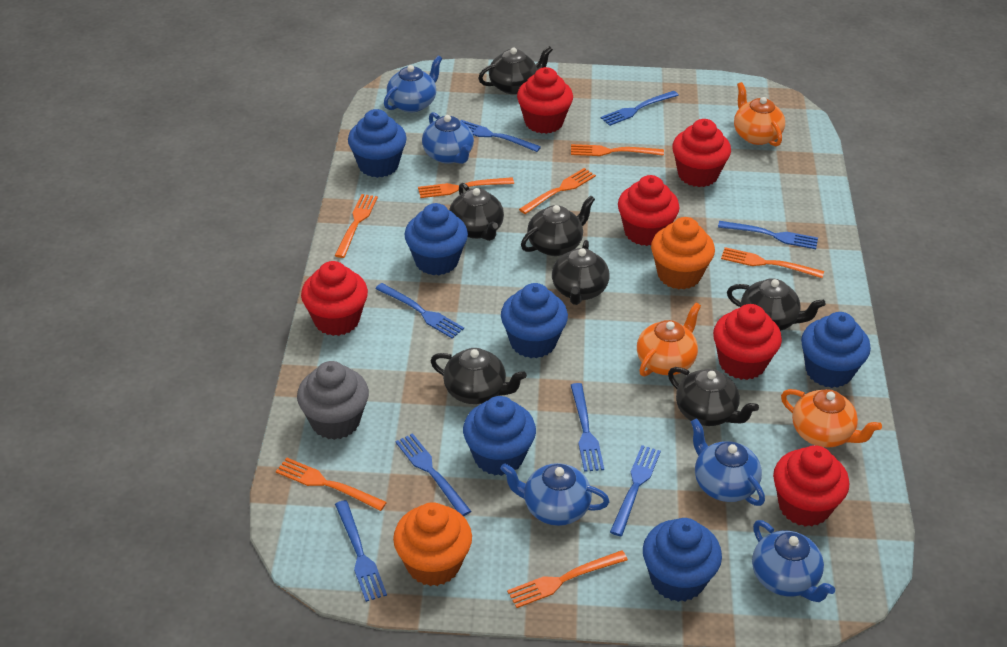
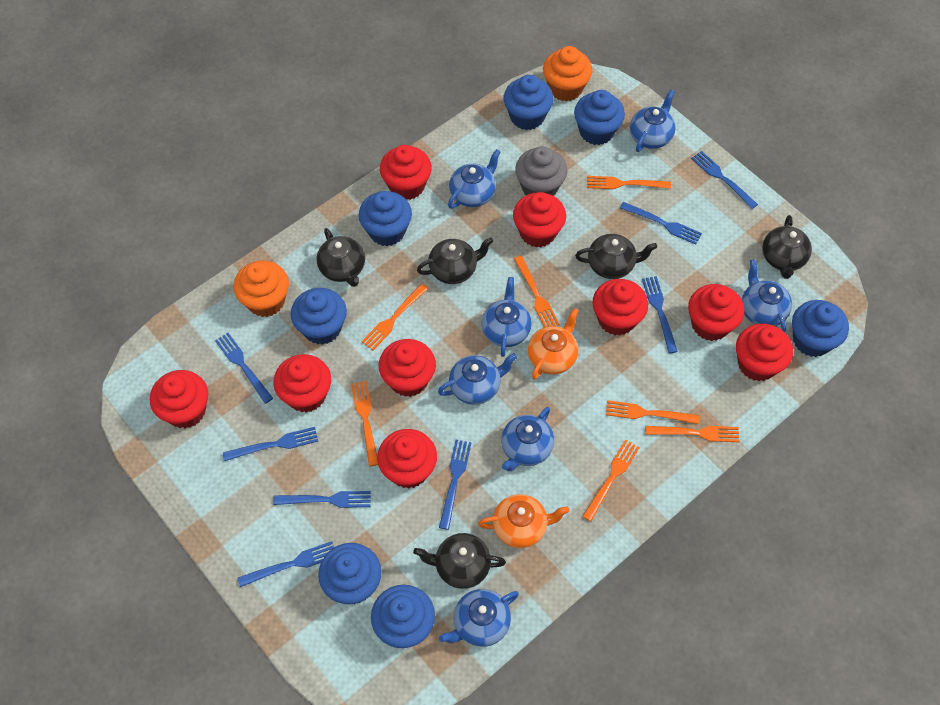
black teapot: [431,348,527,404] [449,183,504,241] [478,46,553,94] [521,195,595,256] [552,240,609,305] [668,367,759,426] [727,278,826,331] = 7 -> [316,228,365,287] [413,533,506,589] [417,237,493,284] [575,234,657,279] [762,215,812,279] = 5
blue cupcake: [348,109,407,178] [404,203,468,275] [463,396,536,476] [501,283,568,358] [643,518,722,602] [801,312,871,388] = 6 -> [291,288,347,345] [318,543,382,604] [359,191,412,246] [371,585,435,648] [504,75,554,130] [574,90,625,145] [792,300,849,357] = 7
blue teapot: [384,55,442,112] [422,112,474,164] [500,463,610,526] [691,418,765,506] [752,520,835,602] = 5 -> [438,353,517,405] [439,589,519,647] [448,149,501,208] [482,277,531,357] [501,407,554,471] [630,89,676,152] [742,259,792,333] = 7
orange teapot: [637,303,701,376] [734,82,785,146] [781,389,882,448] = 3 -> [478,494,570,548] [528,308,579,380] = 2
red cupcake: [301,261,368,336] [517,67,573,134] [618,175,679,246] [672,119,731,187] [713,304,782,380] [773,445,849,527] = 6 -> [150,370,208,428] [273,354,331,413] [377,429,437,489] [379,339,436,397] [380,145,432,200] [513,192,566,247] [593,279,648,336] [688,284,745,341] [736,323,793,381] = 9

